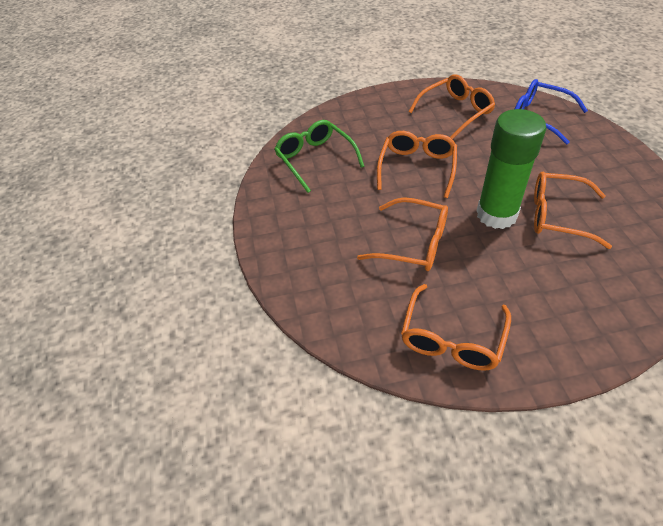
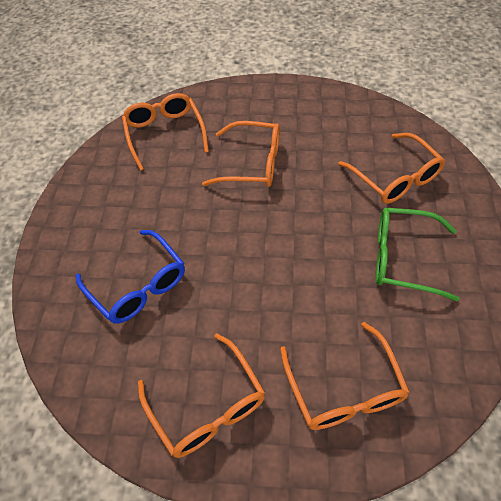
green glue stick: [476,109,547,229] = 1 -> none = 0

